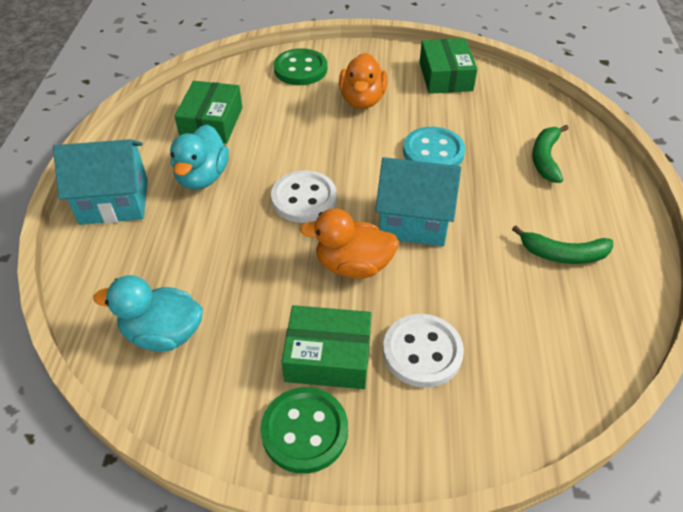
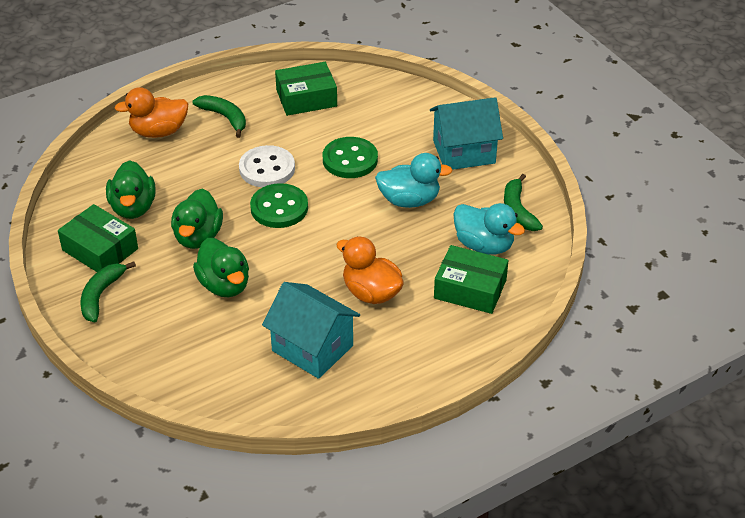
green banana: [512,225,613,264] [532,125,569,183] = 2 -> [80,261,136,322] [192,95,246,138] [504,174,543,231] = 3
green duck: none = 0 -> [106,160,156,219] [171,189,223,249] [193,238,249,297] = 3
turquoise button: [403,127,465,166] = 1 -> none = 0
white button: [271,170,337,223] [383,314,464,388] = 2 -> [239,145,295,187] = 1

